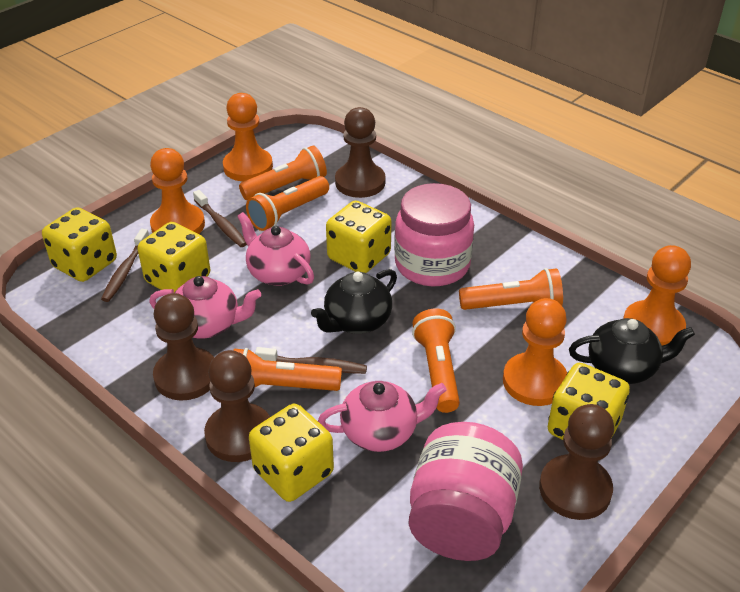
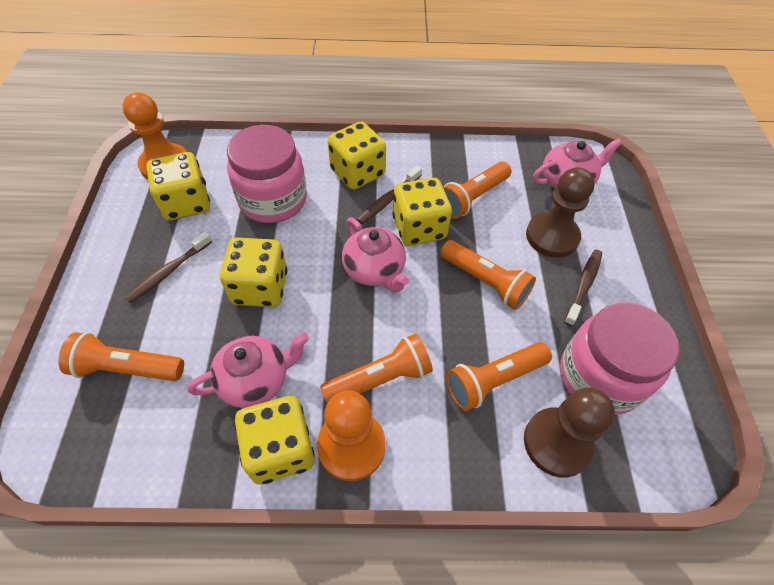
black teapot: [311,269,397,334] [569,318,695,384] = 2 -> none = 0
brown pawn: [153,293,214,401] [204,350,270,462] [335,107,386,198] [539,404,614,520] = 4 -> [524,388,615,478] [526,167,595,258] = 2
orange pawn: [150,148,205,234] [223,93,273,181] [503,298,567,406] [623,245,691,345] = 4 -> [122,92,187,180] [317,390,386,481] = 2

